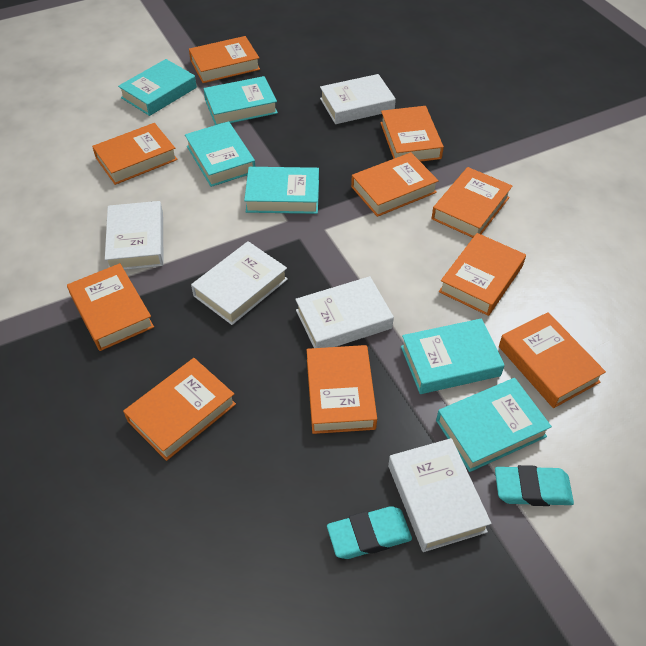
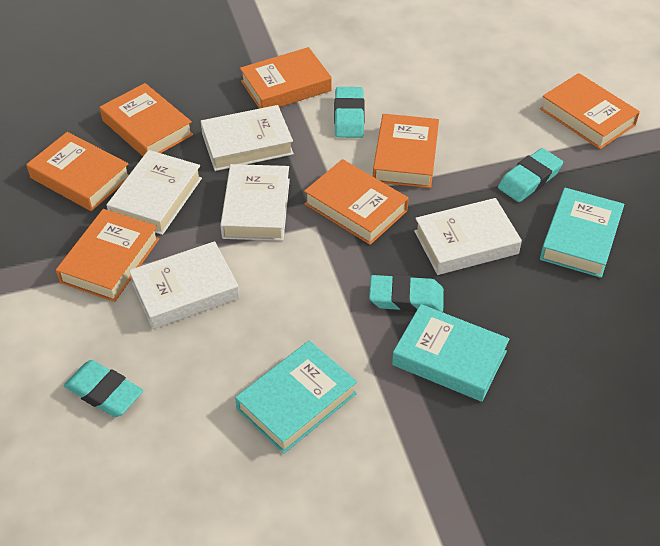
orange book: [67,263,154,351] [92,123,178,185] [123,358,236,461] [189,36,260,83] [307,345,377,434] [351,152,439,217] [380,106,444,162] [432,167,512,238] [439,233,526,316] [499,312,606,408] = 10 -> [26,132,129,211] [56,209,159,302] [100,83,193,156] [240,47,332,109] [304,159,409,245] [373,114,439,188] [540,73,640,149] = 7
turquoise book: [118,59,197,116] [185,121,255,187] [203,76,278,125] [244,167,319,214] [401,319,505,394] [436,378,552,472] = 6 -> [235,341,357,454] [392,304,510,402] [540,188,624,278] = 3
turquoise eraser: [327,506,412,559] [495,465,574,506] = 2 -> [64,360,143,417] [334,87,365,138] [369,274,444,312] [498,148,563,202] = 4

